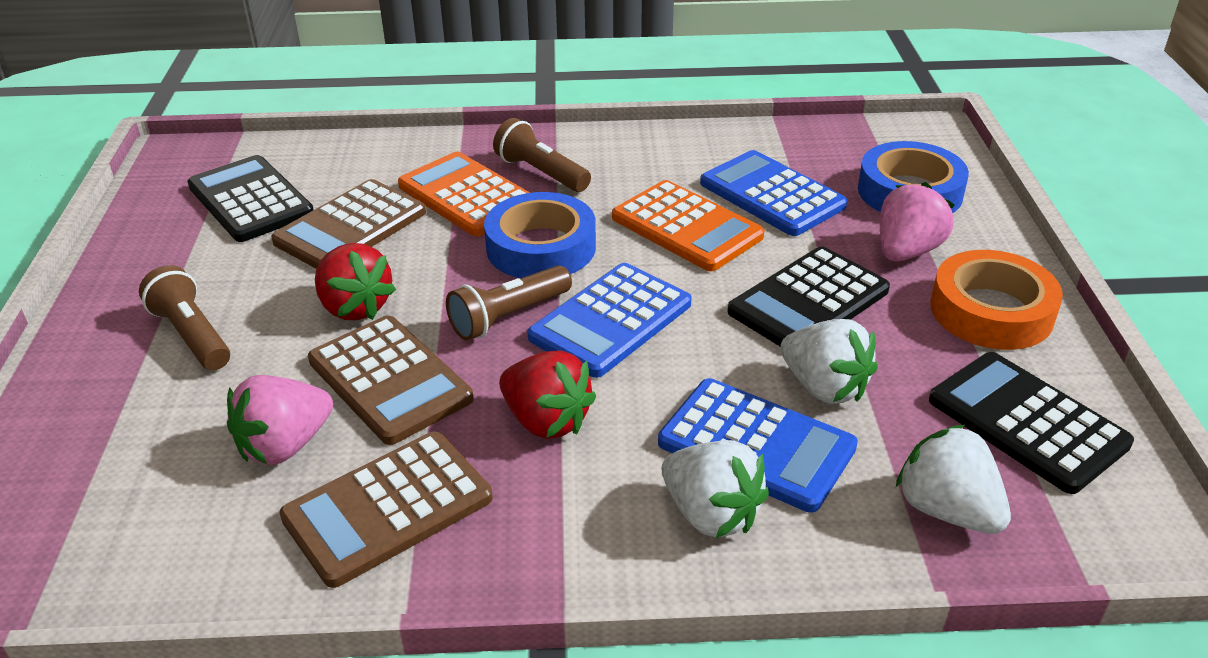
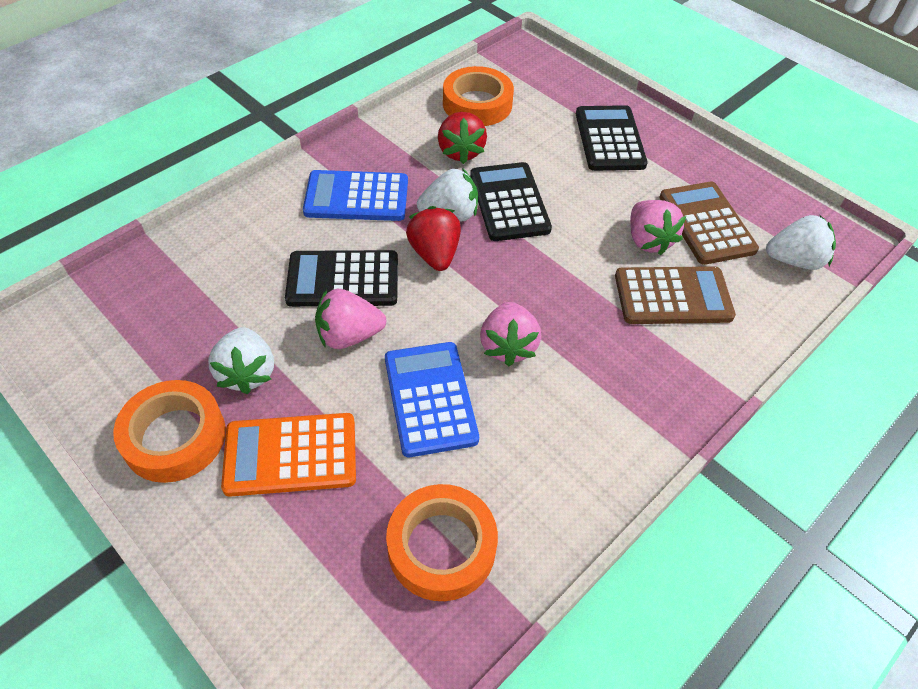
blue calculator: [527,263,692,378] [658,378,858,513] [700,150,847,236] = 3 -> [303,170,408,221] [385,342,479,457] = 2
blue tape: [484,192,596,278] [858,141,969,213] = 2 -> none = 0
brown calculator: [271,179,426,269] [279,431,493,588] [308,315,474,445] = 3 -> [615,266,736,324] [659,182,759,265] = 2
brown flashlight: [139,265,230,370] [446,265,572,340] [493,118,591,192] = 3 -> none = 0
orange calculator: [398,152,530,236] [612,180,764,271] = 2 -> [221,413,356,497] = 1
orange tape: [931,250,1063,350] = 1 -> [113,380,226,483] [386,484,498,601] [443,66,514,126] = 3
pink strawberry: [227,375,333,465] [880,182,954,261] = 2 -> [315,289,386,349] [480,302,541,366] [630,200,686,255] = 3

